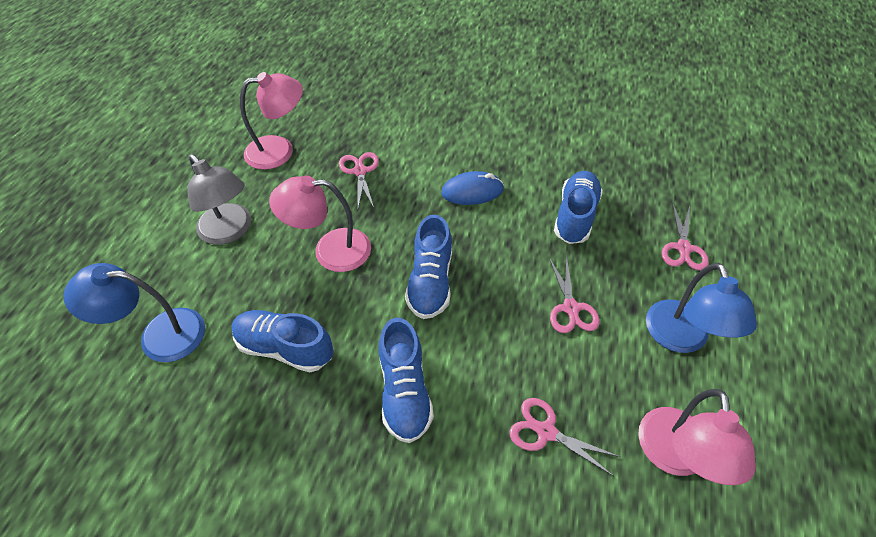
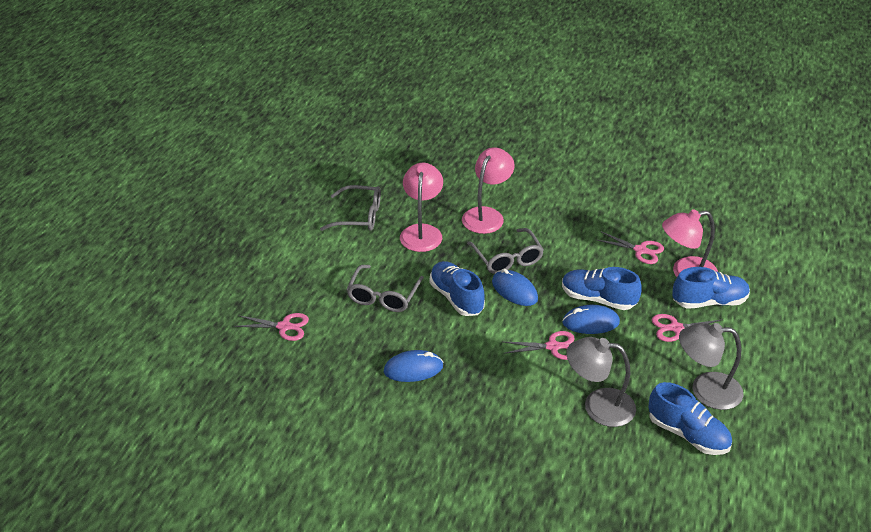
blue lamp: [64,263,205,362] [646,263,757,353] = 2 -> none = 0
blue mouse: [441,171,504,205] = 1 -> [384,350,443,382] [492,268,538,306] [562,305,620,334] = 3
grey glasses: none = 0 -> [320,185,381,231] [347,265,424,312] [467,228,544,274] = 3
grey lamp: [187,154,251,245] = 1 -> [567,337,636,427] [679,323,743,410] = 2

